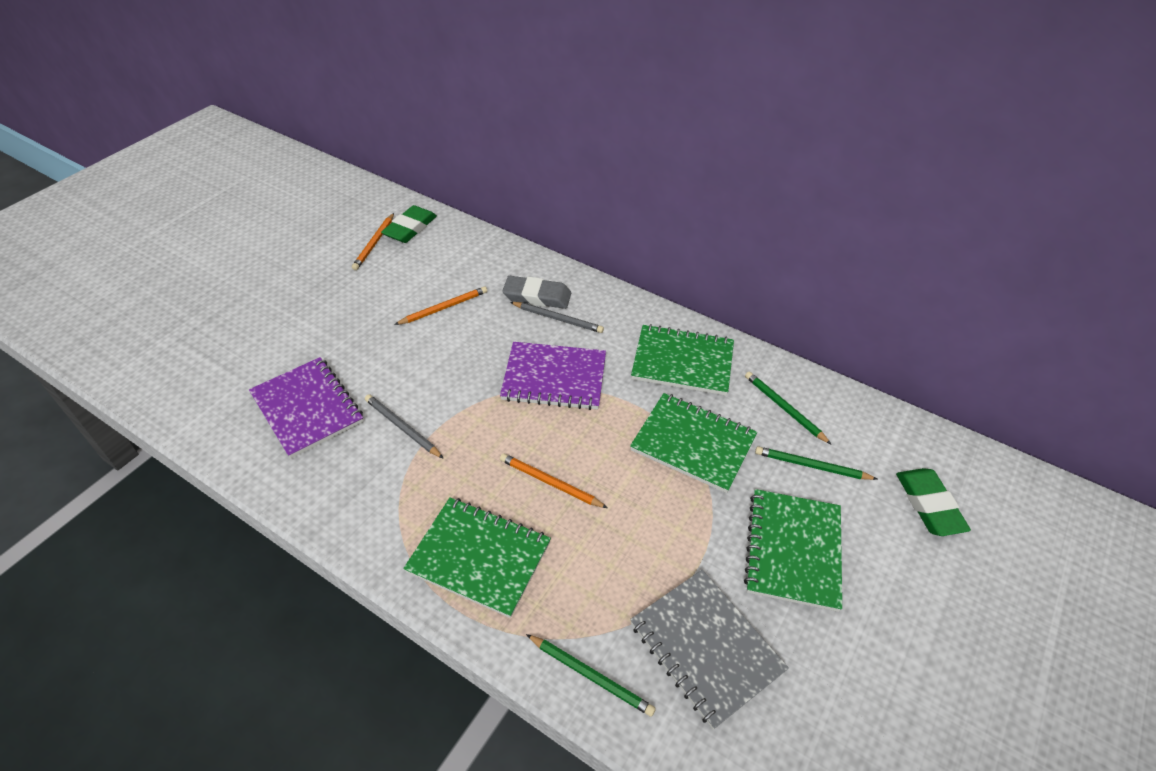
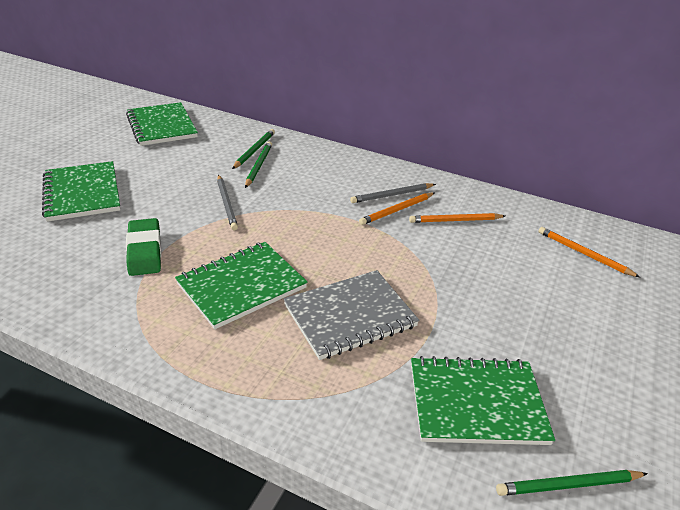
green eraser: [381,205,437,243] [896,468,971,536] = 2 -> [126,218,162,276] = 1
grey eraser: [502,276,571,309] = 1 -> none = 0
purple notebook: [249,357,364,459] [500,342,606,410] = 2 -> none = 0

